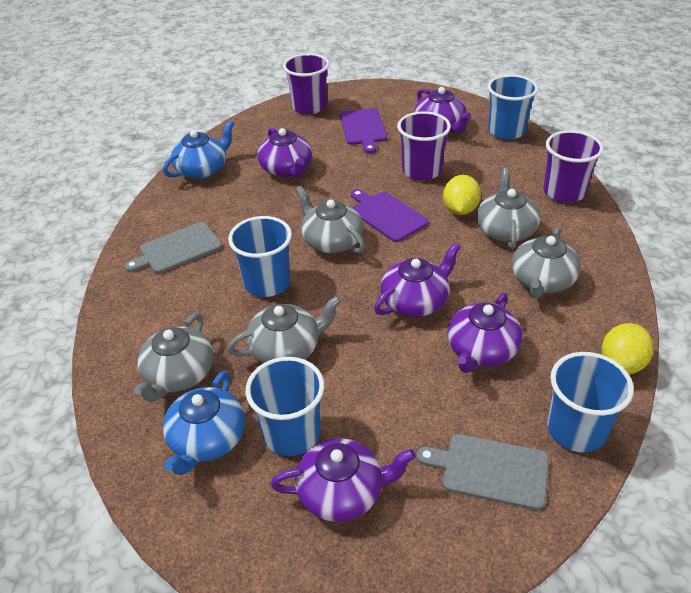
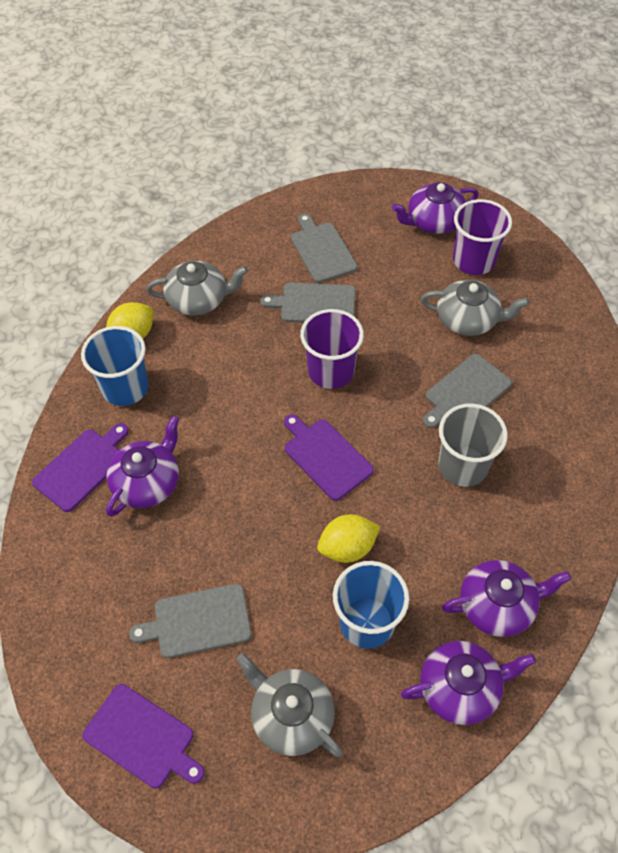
blue cup: [228,216,292,297] [245,357,324,456] [488,75,538,140] [547,352,634,453] = 4 -> [81,326,149,406] [333,561,409,649] = 2
blue teapot: [163,120,234,179] [163,371,245,475] = 2 -> none = 0
grey cup: none = 0 -> [438,403,508,487] = 1
grey cutting board: [124,222,222,273] [417,434,549,510] = 2 -> [129,584,251,658] [260,283,355,323] [291,214,357,283] [423,354,512,428] = 4
grey teapot: [133,313,214,402] [228,296,341,363] [296,186,365,253] [477,168,540,249] [512,227,581,299] = 5 -> [146,261,248,316] [236,653,343,757] [421,280,529,336] = 3
purple cup: [283,53,329,114] [397,111,451,180] [544,130,604,203] = 3 -> [300,309,364,389] [453,199,512,275] = 2
purple cutting board: [340,108,387,153] [351,189,429,242] = 2 -> [32,423,129,512] [82,684,204,789] [284,414,374,501] = 3
purple teapot: [257,127,312,178] [271,438,416,522] [374,243,461,317] [415,87,471,133] [448,292,523,373] = 5 -> [106,416,179,517] [392,182,479,234] [401,641,536,725] [442,560,571,637] = 4

